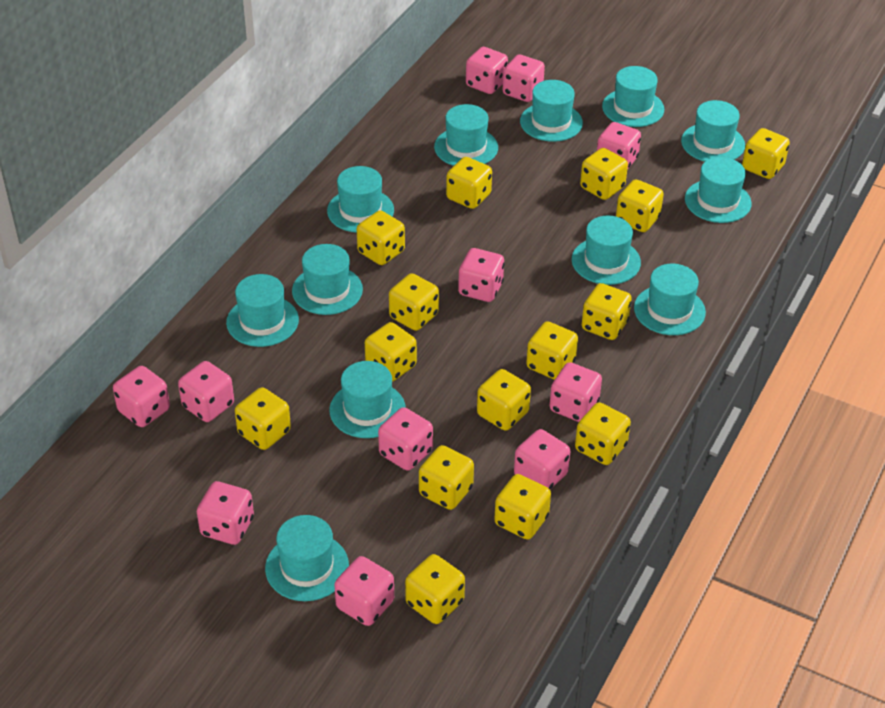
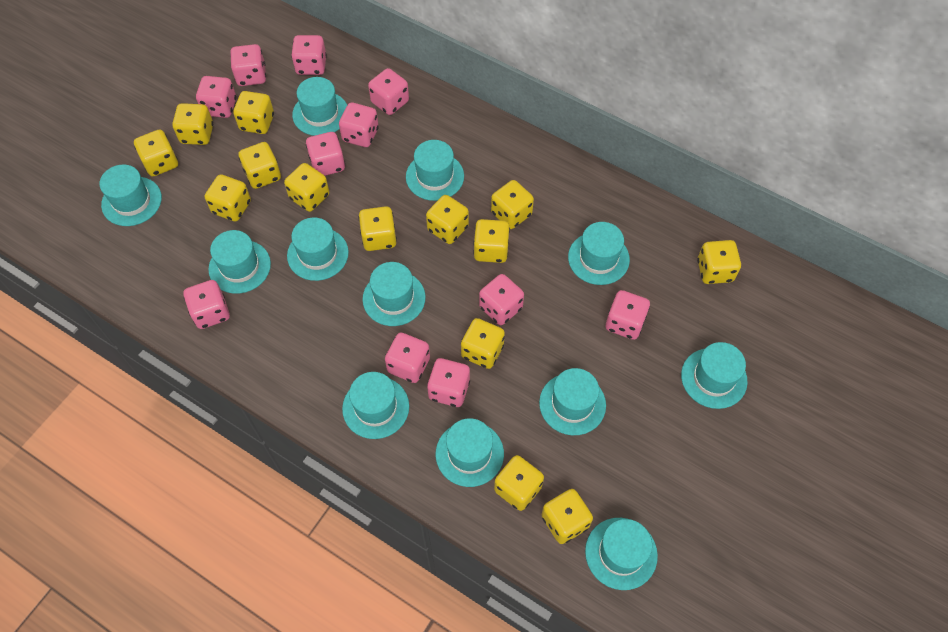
yellow dice: [235,387,291,450] [357,211,405,265] [365,322,417,382] [389,273,439,331] [405,554,465,624] [419,445,474,510] [446,157,492,209] [477,369,531,431] [494,474,551,540] [526,321,578,380] [575,402,631,465] [580,148,628,200] [582,283,632,340] [616,179,664,232] [742,128,790,179] = 15 -> [134,129,178,177] [172,103,213,145] [205,174,251,222] [233,91,274,134] [239,142,281,189] [284,163,329,212] [358,206,397,251] [426,195,469,244] [461,318,505,369] [473,219,510,263] [491,180,534,229] [494,455,544,511] [542,489,593,544] [697,240,741,284] = 14

